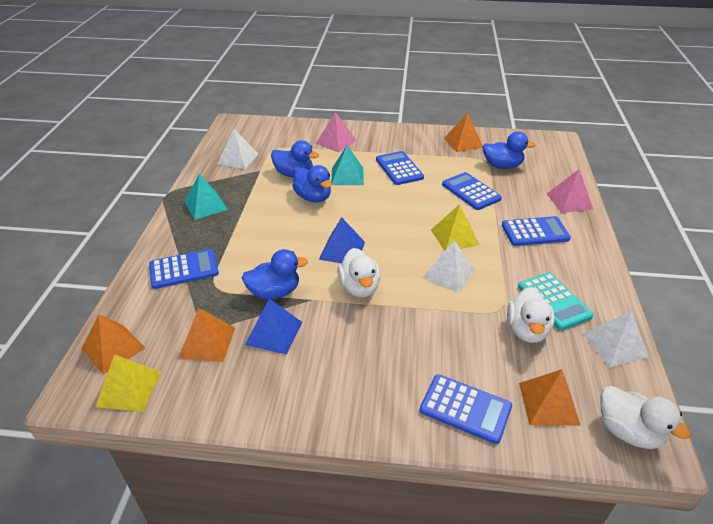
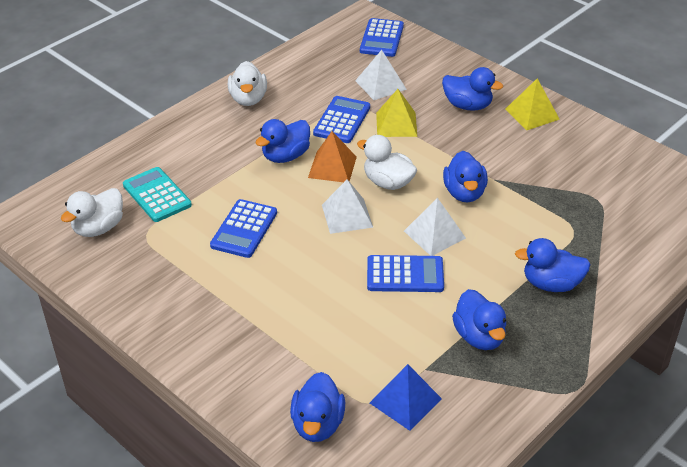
blue calculator: [149,249,219,289] [376,151,424,185] [420,374,512,444] [442,172,502,210] [502,216,571,246] = 5 -> [210,199,277,258] [313,96,370,143] [360,18,404,57] [367,255,444,292] = 4
blue duck: [241,249,308,300] [271,140,319,178] [292,165,332,202] [482,131,535,169] = 4 -> [255,119,310,163] [290,372,345,442] [442,67,503,111] [443,151,488,203] [452,289,507,350] [515,238,591,292] = 6
blue pyramid: [245,299,302,355] [319,217,365,264] = 2 -> [370,364,442,431] = 1
orange pyramid: [82,314,145,375] [179,308,235,362] [444,113,483,152] [519,369,581,426] = 4 -> [308,131,357,182] = 1
pink pyramid: [315,112,357,153] [546,169,593,213] = 2 -> none = 0
turquoise pyramid: [185,174,228,220] [331,145,364,185] = 2 -> none = 0

